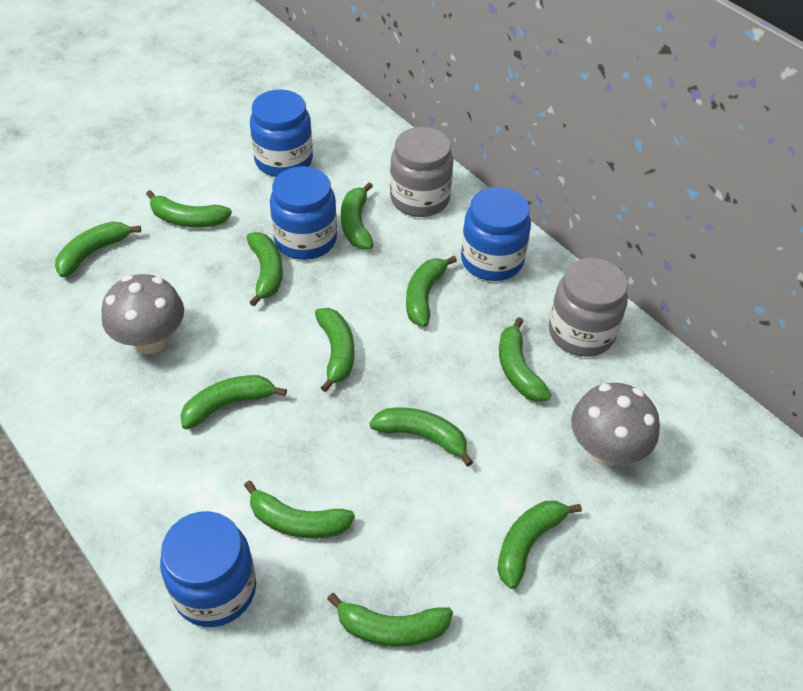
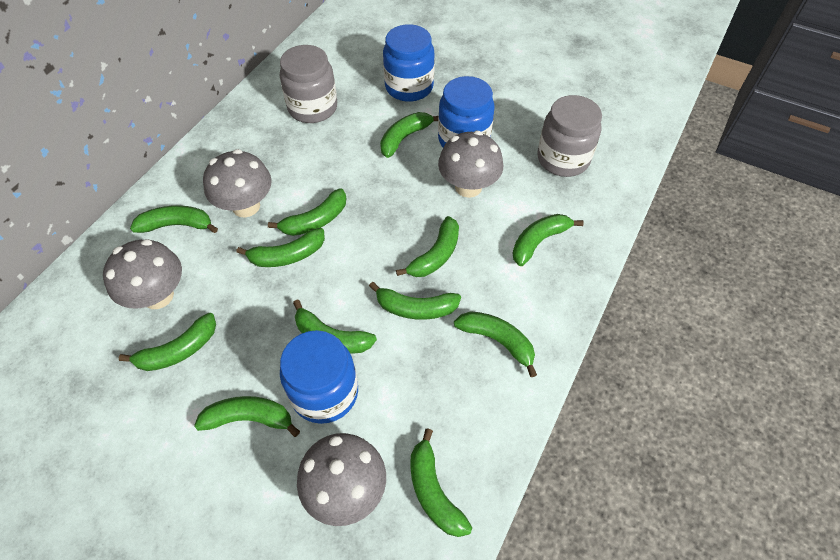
blue jar: [160,511,256,627] [250,90,313,177] [270,166,337,260] [461,187,531,281] = 4 -> [280,330,358,424] [383,24,435,102] [438,76,494,147] = 3
grey mushroom: [101,274,184,354] [571,383,660,466] = 2 -> [103,239,182,309] [203,149,272,218] [297,433,386,526] [438,131,503,198] = 4

